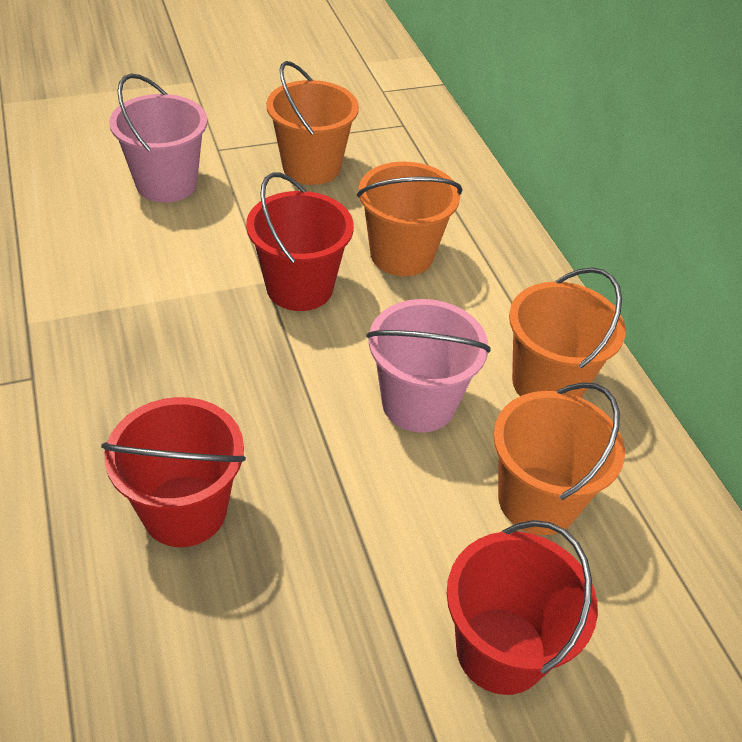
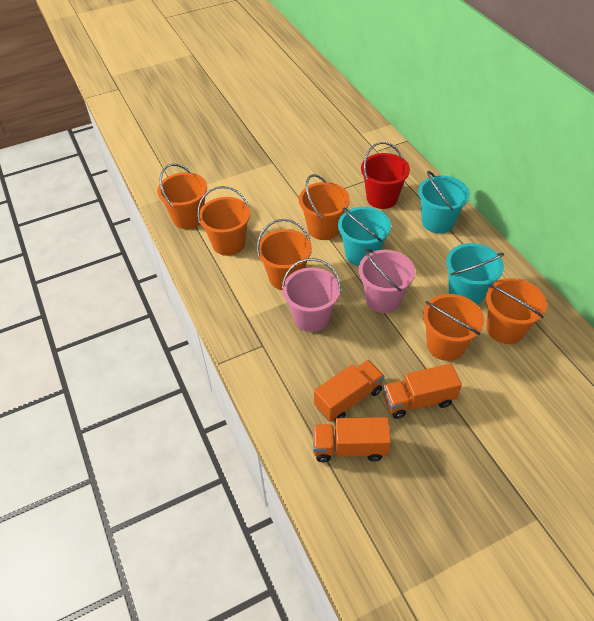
orange bucket: [266,61,359,185] [357,162,462,276] [493,382,625,535] [509,267,626,398] = 4 -> [157,164,207,229] [197,186,250,256] [257,219,312,290] [299,174,350,240] [423,294,484,361] [486,278,547,344] = 6
orange truck: none = 0 -> [313,417,391,462] [314,360,384,422] [383,363,462,419] = 3
red bucket: [101,397,246,547] [246,172,354,311] [447,520,598,695] = 3 -> [361,142,410,209] = 1
turquoise bucket: none = 0 -> [338,207,391,266] [418,171,470,233] [446,243,504,305] = 3

